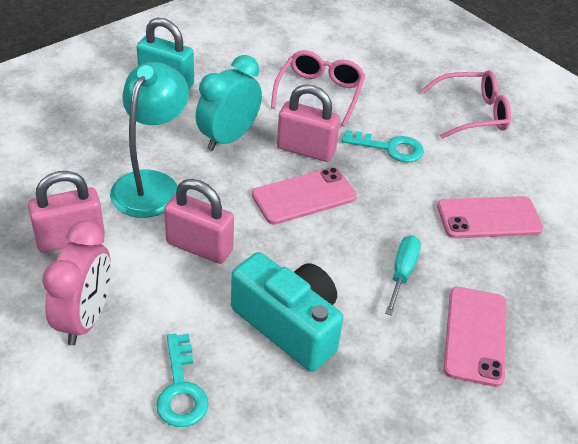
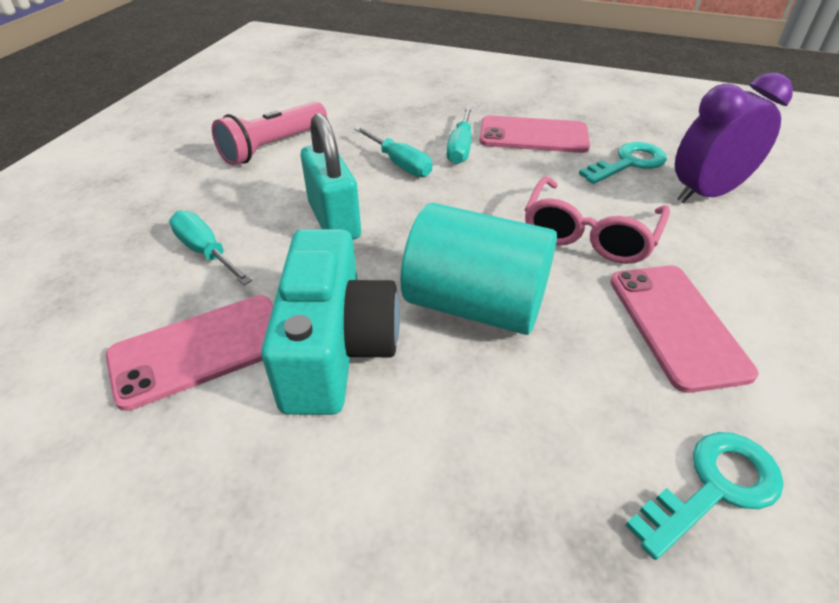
pink clock: [42,220,111,345] = 1 -> none = 0
pink flashlight: none = 0 -> [212,101,327,165] = 1
pink glasses: [271,50,365,127] [422,70,511,139] = 2 -> [525,176,670,264] = 1
pink padlock: [28,171,105,253] [164,179,234,264] [277,84,340,162] = 3 -> none = 0
purple clock: none = 0 -> [675,72,793,203] = 1
turquoise clock: [196,55,262,151] = 1 -> none = 0
turquoise cylinder: none = 0 -> [401,203,557,335] = 1
turquoise lamp: [110,62,189,218] = 1 -> none = 0
turquoise screwdriver: [385,235,421,316] = 1 -> [169,211,252,285] [354,126,432,177] [446,106,472,164] = 3

